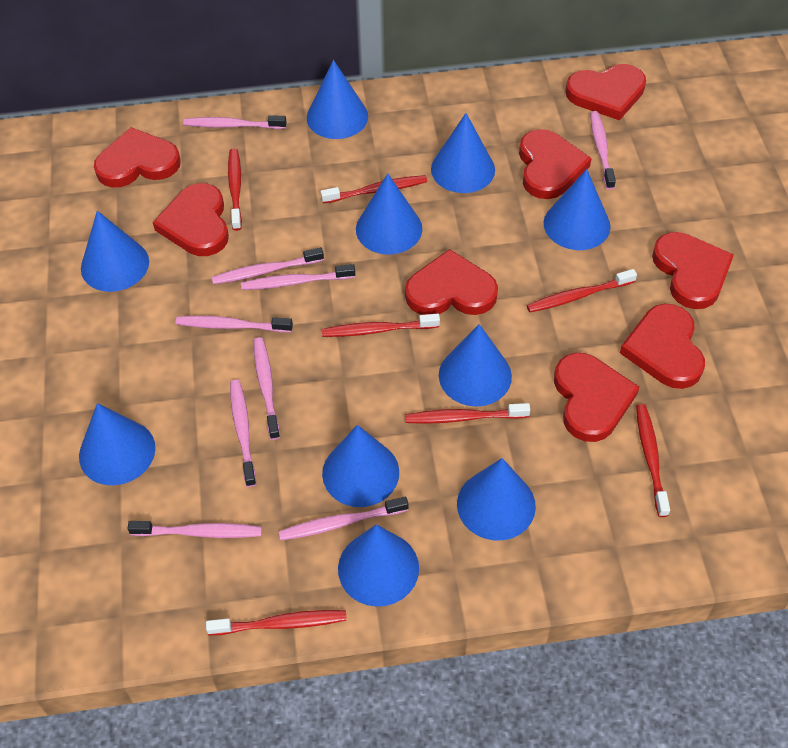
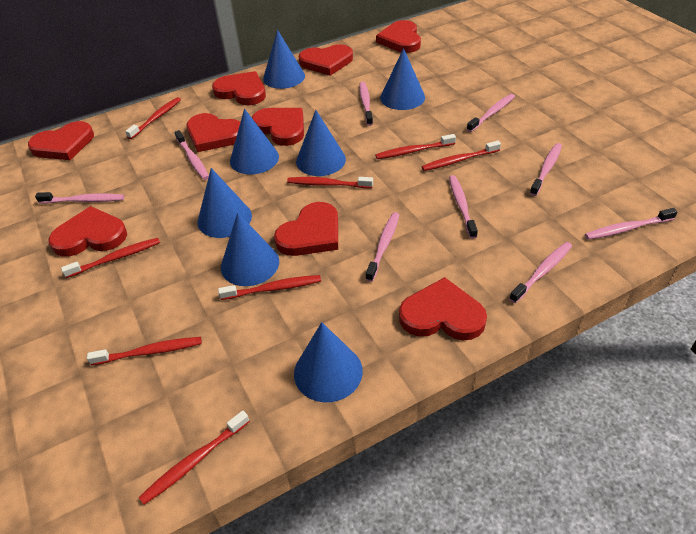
blue cone: [79,403,155,485] [81,211,149,292] [307,60,368,139] [322,425,399,507] [338,524,419,607] [356,173,422,255] [431,113,495,193] [439,324,512,407] [457,458,536,540] [544,169,611,250] = 10 -> [198,168,252,238] [221,213,279,286] [230,109,279,174] [263,30,305,89] [294,322,363,402] [296,110,346,176] [380,48,425,110] = 7
red heart: [94,127,181,187] [153,183,229,256] [405,249,498,315] [519,129,592,199] [554,353,639,442] [565,64,646,121] [620,304,705,389] [652,232,734,309] = 8 -> [28,121,94,160] [48,206,127,257] [187,113,240,152] [212,71,266,105] [251,108,304,146] [274,202,338,256] [299,44,353,76] [376,20,421,53] [399,277,487,340] = 9
red toothbrush: [206,610,347,635] [228,148,242,231] [320,175,427,204] [322,314,440,337] [405,403,530,424] [527,269,637,312] [636,404,670,517] = 7 -> [61,238,160,278] [87,337,202,365] [125,97,181,139] [139,411,250,505] [218,275,321,300] [287,177,373,188] [375,134,456,159] [422,141,501,171] = 8

